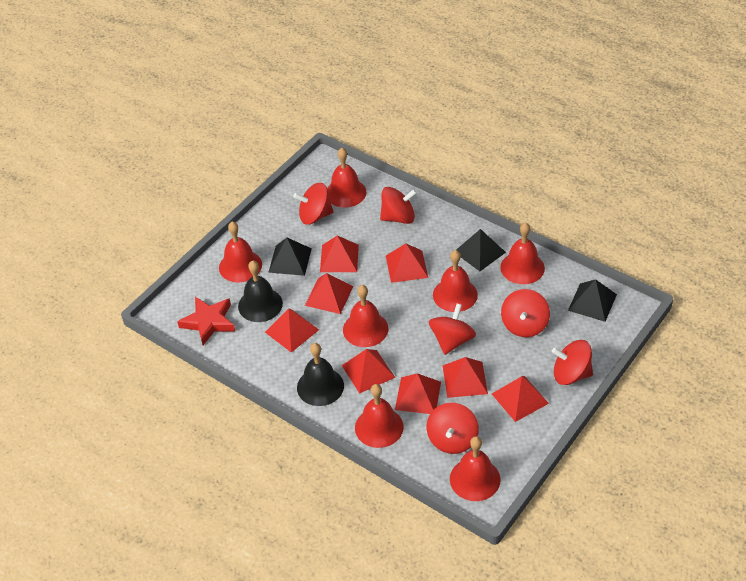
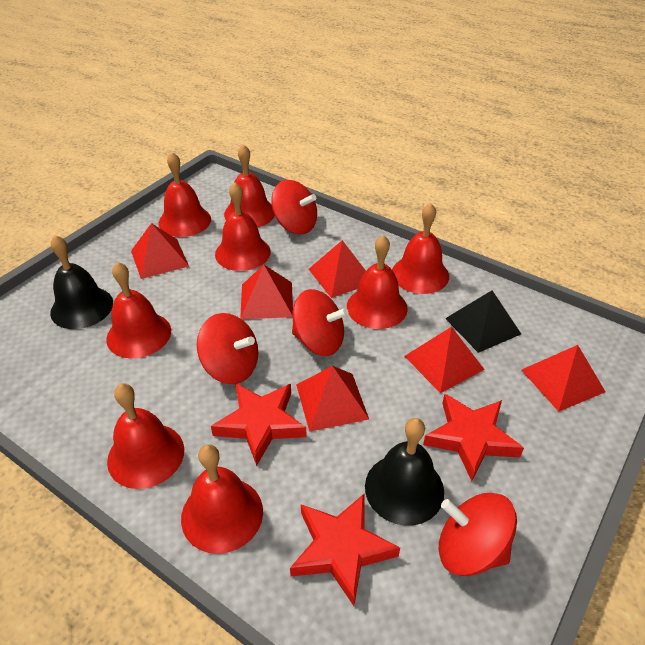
black pyramid: [268,238,312,276] [456,229,506,271] [568,279,617,322] = 3 -> [445,290,521,353] = 1
red bell: [219,222,262,282] [327,148,367,208] [343,285,388,347] [355,384,404,448] [433,250,478,312] [450,436,500,501] [500,222,545,284] = 7 -> [106,262,171,359] [107,383,184,489] [158,152,211,237] [181,444,263,554] [215,182,271,271] [224,144,275,227] [347,235,408,329] [392,203,449,294] = 8
red pyramid: [265,308,319,352] [305,273,353,314] [320,235,359,272] [341,349,395,394] [386,244,428,283] [395,373,441,414] [443,357,488,398] [492,376,549,422] = 8 -> [131,223,189,279] [240,265,293,319] [296,366,369,432] [309,240,366,298] [405,327,485,393] [522,345,606,412] = 6
red spinning top: [293,183,334,225] [380,187,417,224] [427,403,479,454] [429,304,476,355] [501,289,550,337] [552,340,593,385] = 6 -> [197,313,258,384] [271,180,317,234] [292,289,349,356] [439,493,517,576] = 4
red star: [177,297,235,345] = 1 -> [211,383,307,466] [290,494,400,606] [423,394,524,481] = 3

